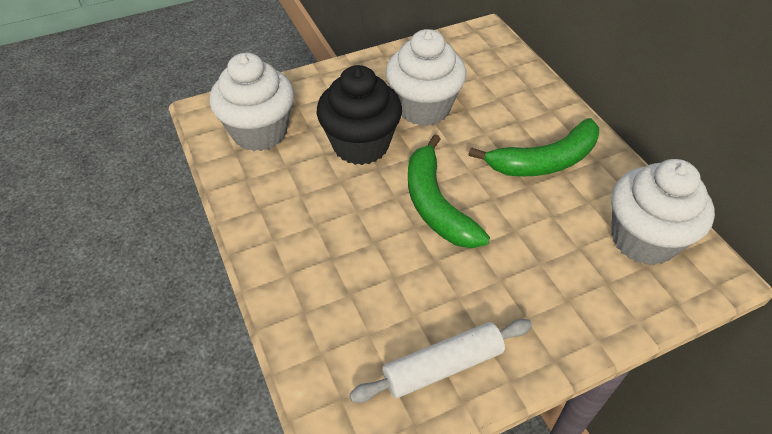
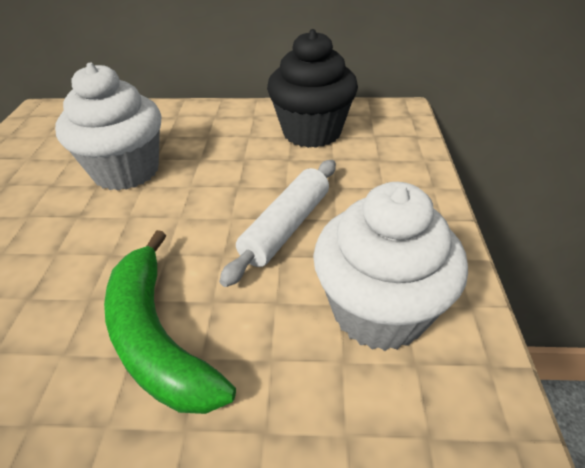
green banana: [408,134,490,248] [468,118,599,177] = 2 -> [104,230,236,414] = 1
white cupcake: [209,53,294,151] [386,29,466,126] [611,159,715,265] = 3 -> [55,63,161,190] [313,182,468,351] = 2

